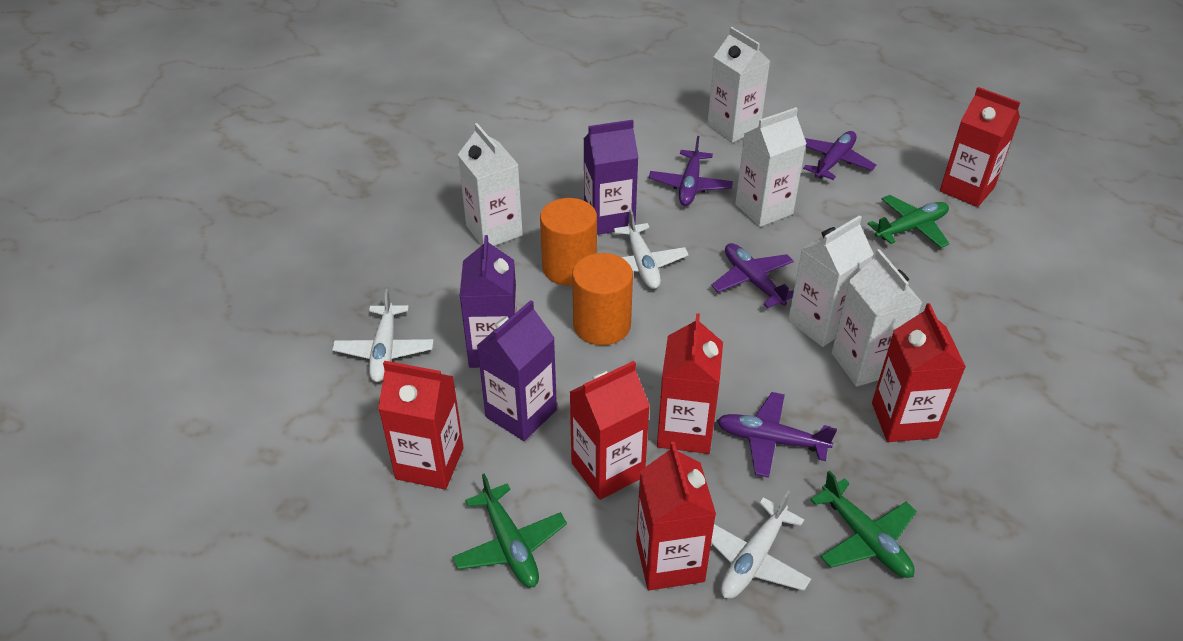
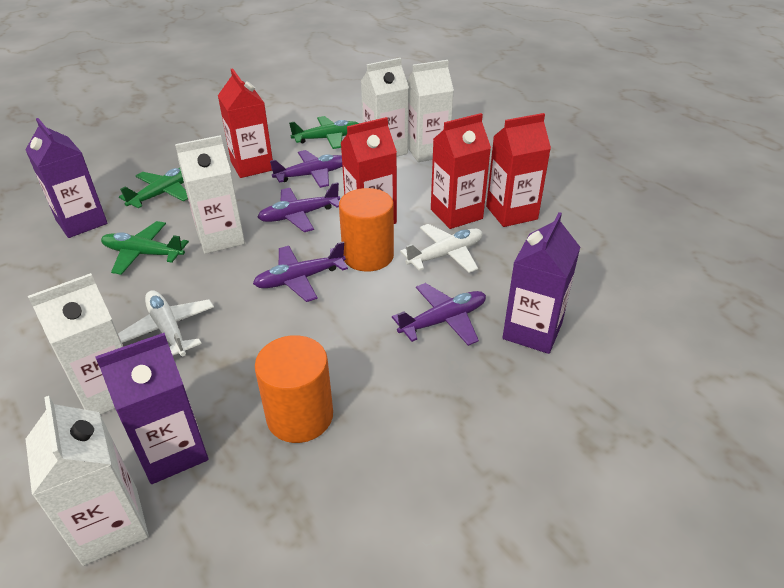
red carton: [378,361,464,490] [570,361,650,500] [636,442,716,590] [657,313,723,454] [872,303,966,442] [940,87,1020,207] = 6 -> [218,68,273,178] [341,117,397,224] [431,113,491,229] [486,113,551,227] = 4
white plane: [332,289,434,382] [614,209,688,289] [711,491,811,599] = 3 -> [118,290,214,356] [400,224,483,273] = 2

